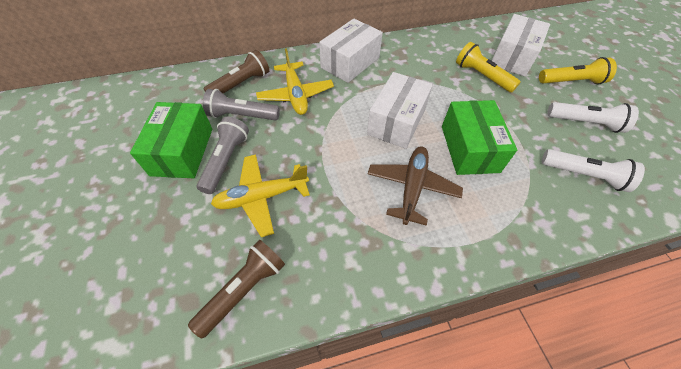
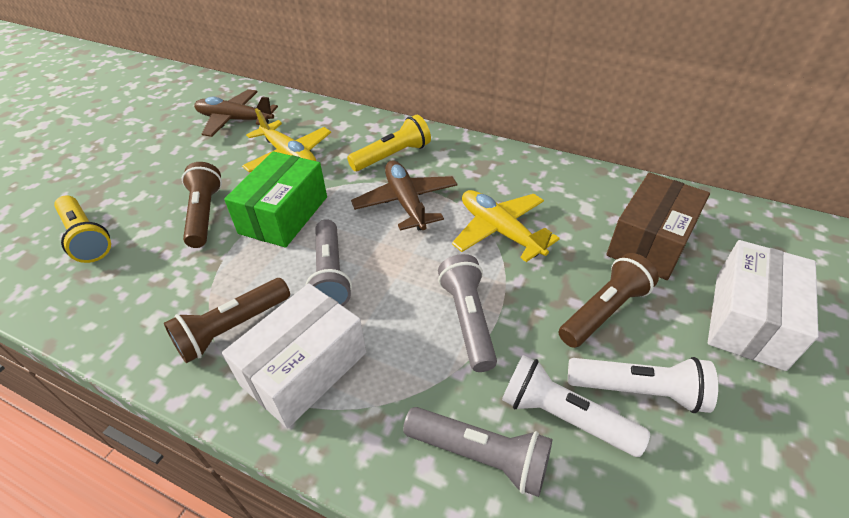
brown box: none = 0 -> [606,172,710,280] = 1
brown flashlight: [188,240,285,338] [204,50,270,94] = 2 -> [164,278,290,363] [182,162,222,248] [559,253,659,348] = 3
brown plane: [368,146,463,225] = 1 -> [194,89,278,137] [351,160,457,231] = 2
green box: [130,102,212,178] [442,100,517,175] = 2 -> [224,151,327,247] = 1
grey flashlight: [197,117,249,194] [203,89,280,120] = 2 -> [305,219,352,306] [403,407,552,497] [438,254,497,372] = 3
white box: [319,19,383,83] [367,72,433,149] [492,14,550,76] = 3 -> [222,283,366,428] [708,240,819,371] = 2

